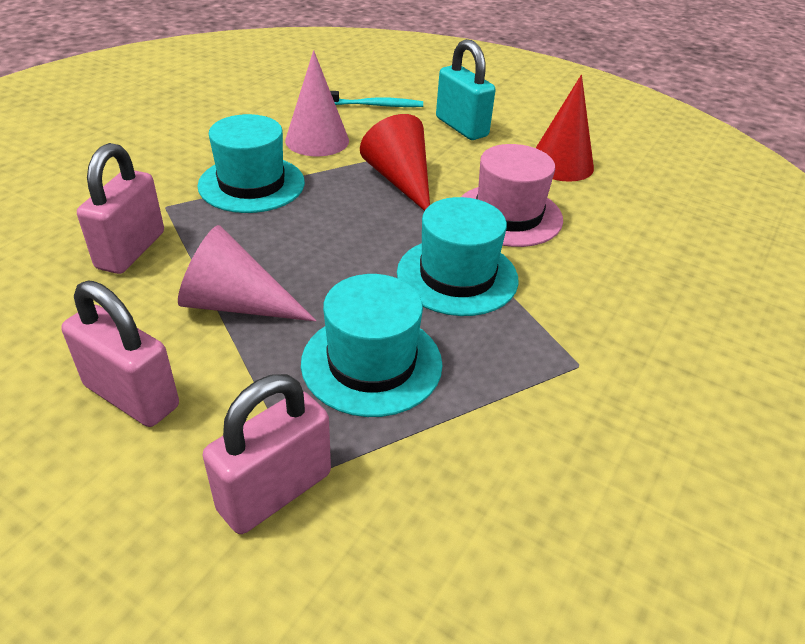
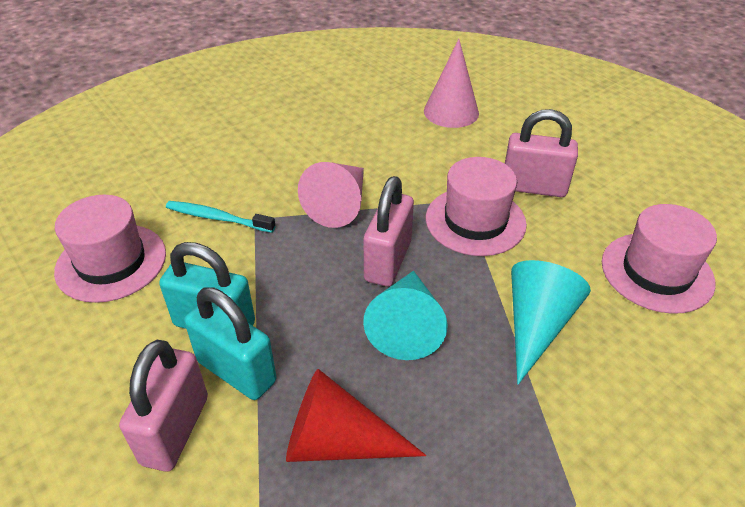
pink hat: [461,144,563,247] = 1 -> [54,195,166,303] [426,157,527,256] [602,204,717,314] = 3
red cone: [360,114,430,211] [536,75,594,182] = 2 -> [286,369,426,462] = 1
turquoise cone: none = 0 -> [363,271,448,360] [511,260,591,385] = 2
turquoise hat: [197,114,305,213] [301,274,443,417] [397,197,518,316] = 3 -> none = 0
turquoise padlock: [436,39,496,140] = 1 -> [159,242,255,329] [184,287,277,400] = 2

